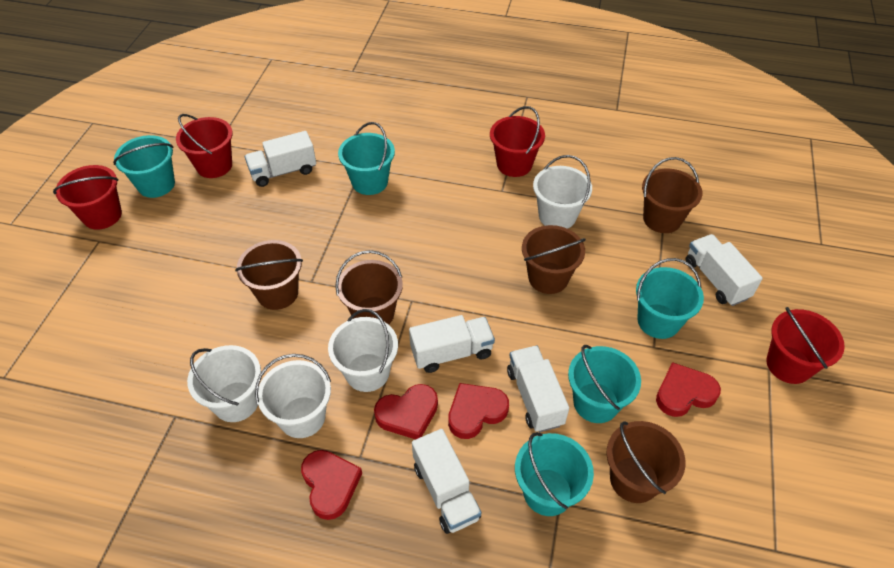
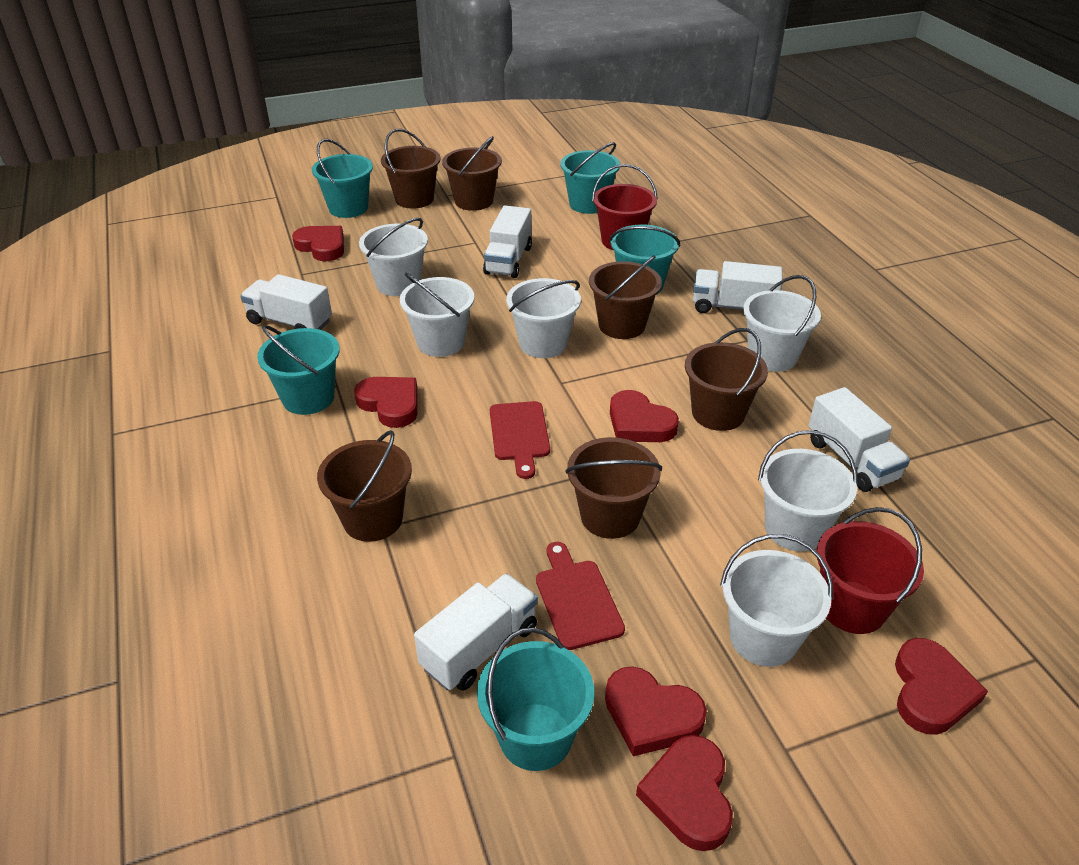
brown bucket: [235,240,303,310] [335,250,403,325] [522,225,586,294] [607,421,686,503] [642,157,703,233] = 5 -> [317,430,412,542] [381,129,440,209] [442,136,502,211] [565,437,662,539] [589,255,662,339] [685,328,768,431] = 6
red bucket: [53,165,122,230] [176,114,233,178] [490,106,545,177] [766,307,845,384] = 4 -> [592,164,658,250] [817,507,924,634] = 2
red cutting board: none = 0 -> [490,401,550,479] [536,542,625,650] = 2
red heart: [301,450,362,520] [374,384,438,439] [448,383,509,439] [656,362,721,417] = 4 -> [292,226,344,261] [354,377,418,428] [605,666,707,756] [610,390,679,442] [636,735,733,851] [895,638,988,735] = 6
white bucket: [187,345,261,422] [255,354,331,438] [328,309,398,392] [533,155,592,229] = 4 -> [359,218,428,296] [400,273,474,357] [506,278,581,358] [720,534,833,667] [743,275,821,372] [758,430,858,551] = 6

